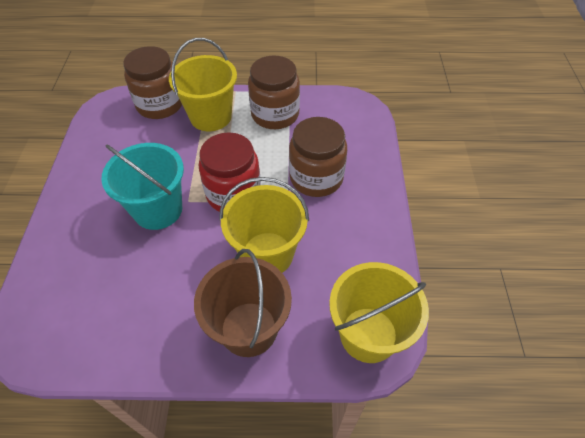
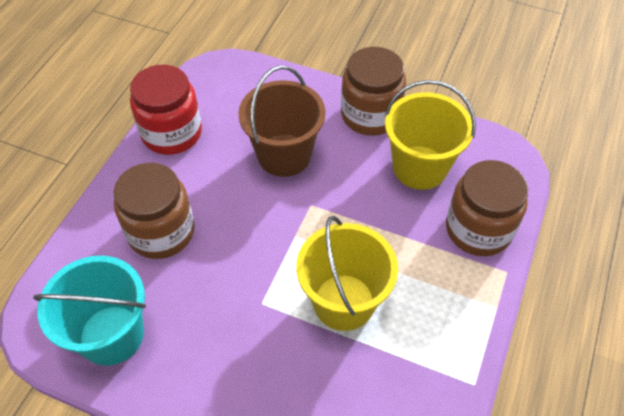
yellow bucket: [169,38,237,131] [219,177,309,273] [329,262,429,363] = 3 -> [296,216,398,331] [385,80,476,190] = 2

